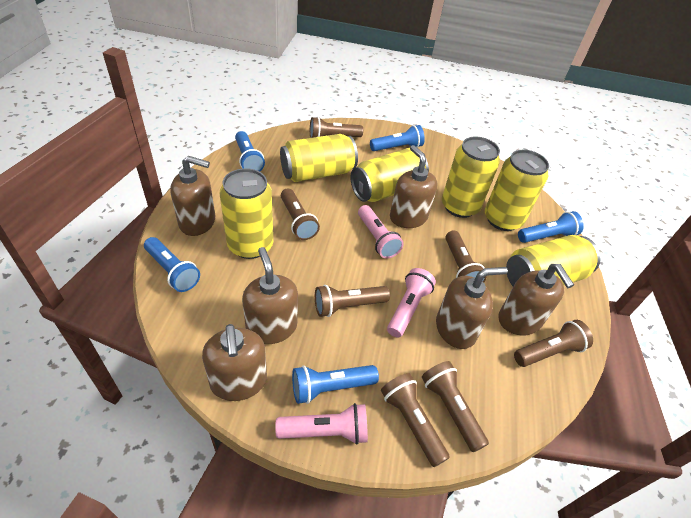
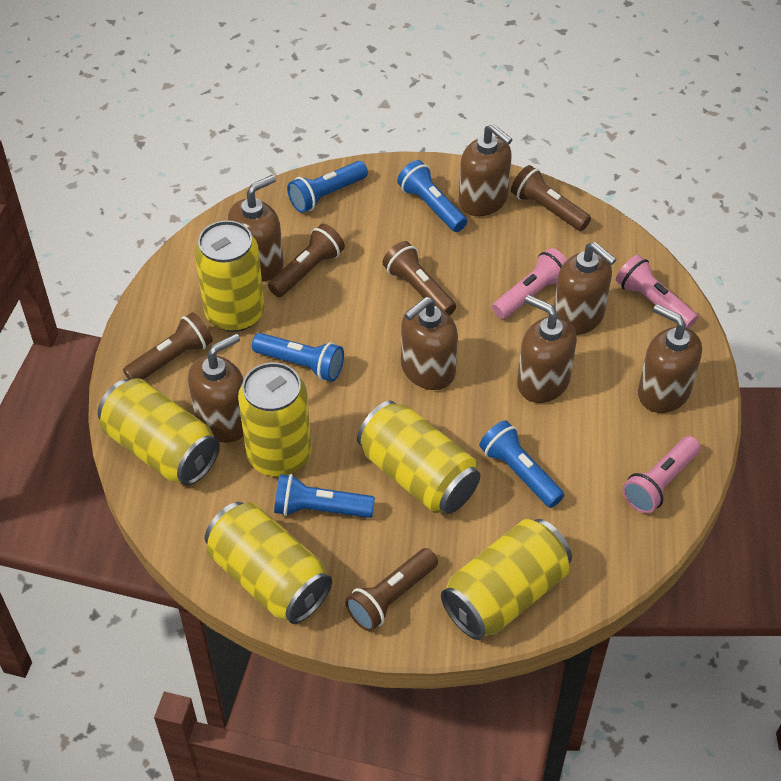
brown flashlight: [281,189,320,240] [310,117,363,138] [315,285,390,317] [381,373,450,467] [422,361,489,452] [445,230,487,282] [514,320,593,367] = 7 -> [123,312,213,380] [268,224,345,297] [345,548,438,631] [383,241,456,316] [511,165,591,231] = 5
brown soap dispenser: [170,156,215,236] [202,324,267,401] [242,247,298,344] [390,145,438,228] [436,267,508,349] [498,264,574,336] = 6 -> [188,334,244,443] [228,175,284,281] [401,297,458,390] [459,124,513,216] [517,295,577,403] [554,242,616,335] [638,304,702,413] = 7

